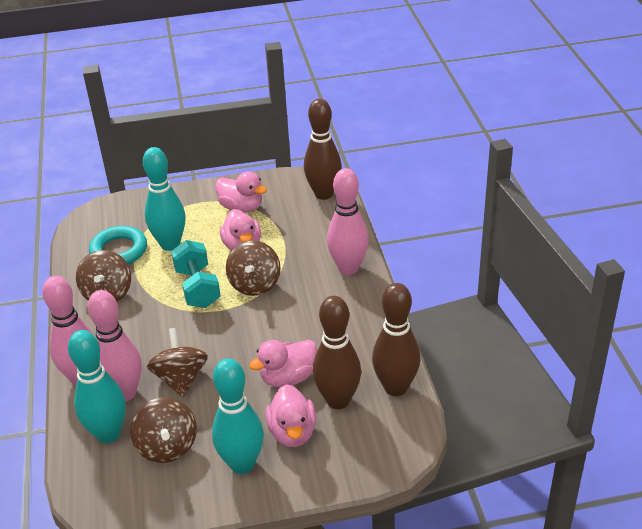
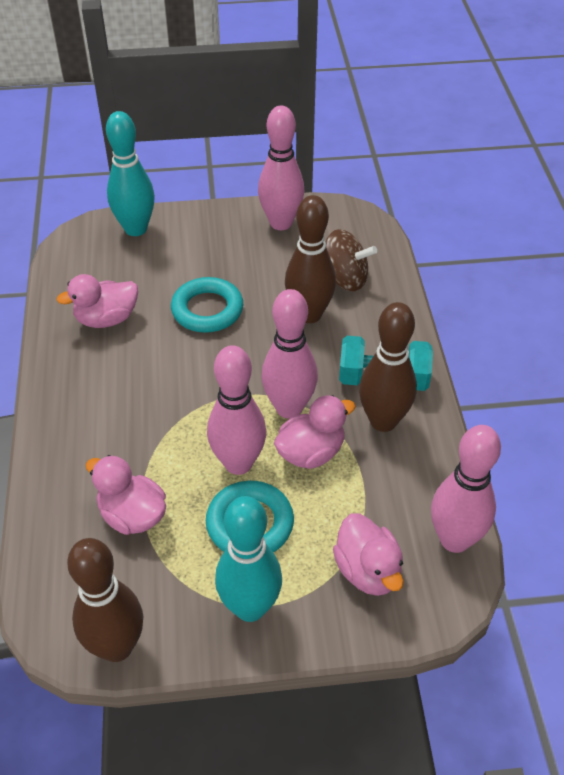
brown spinning top: [76,250,131,302] [130,397,197,463] [147,328,208,397] [226,240,281,296] = 4 -> [326,229,377,291] = 1
pink bowling pin: [42,276,94,386] [88,290,142,402] [327,168,369,275] = 3 -> [207,345,266,475] [258,105,304,230] [261,289,318,419] [431,425,501,553] = 4
turquoise bowling pin: [68,330,126,443] [143,147,185,251] [212,358,264,474] = 3 -> [106,111,155,236] [215,496,282,622] = 2
turquoise ring: [89,226,147,264] = 1 -> [171,277,243,333] [206,481,294,552] = 2

